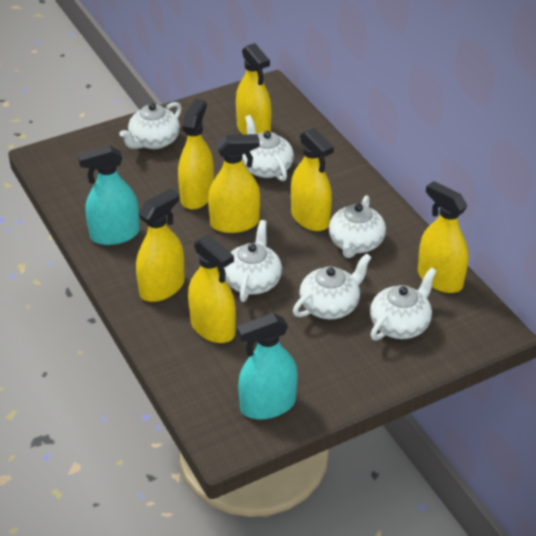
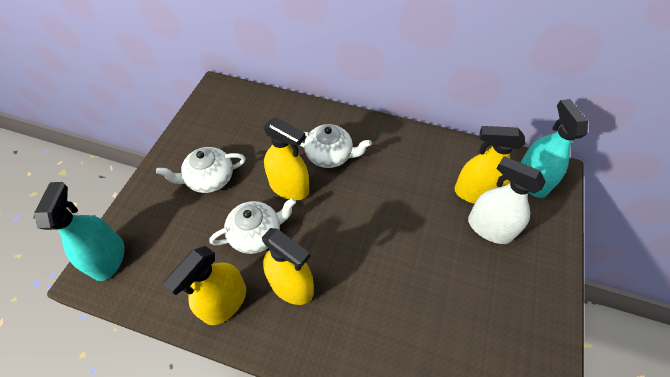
white spray bottle: none = 0 -> [468,156,546,244] = 1
white teapot: [119,102,182,149] [224,220,282,302] [242,115,294,181] [293,253,371,320] [329,196,386,258] [370,268,436,341] = 6 -> [156,147,246,193] [209,198,296,254] [299,124,372,168] = 3
yellow spray bottle: [136,189,185,302] [178,99,214,210] [188,235,236,343] [208,134,260,233] [236,43,272,134] [291,128,334,231] [418,181,469,293] = 7 -> [163,246,246,325] [262,228,314,305] [263,117,309,200] [454,126,525,204] = 4

